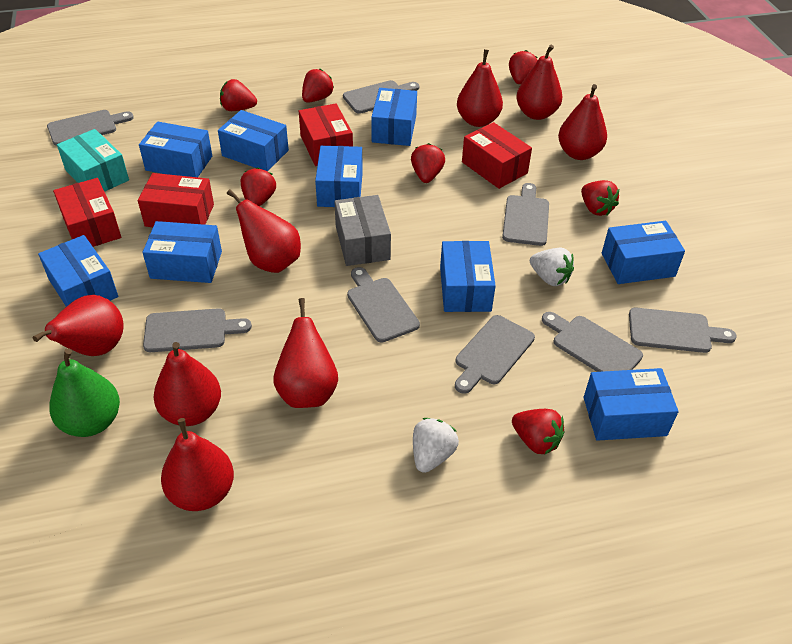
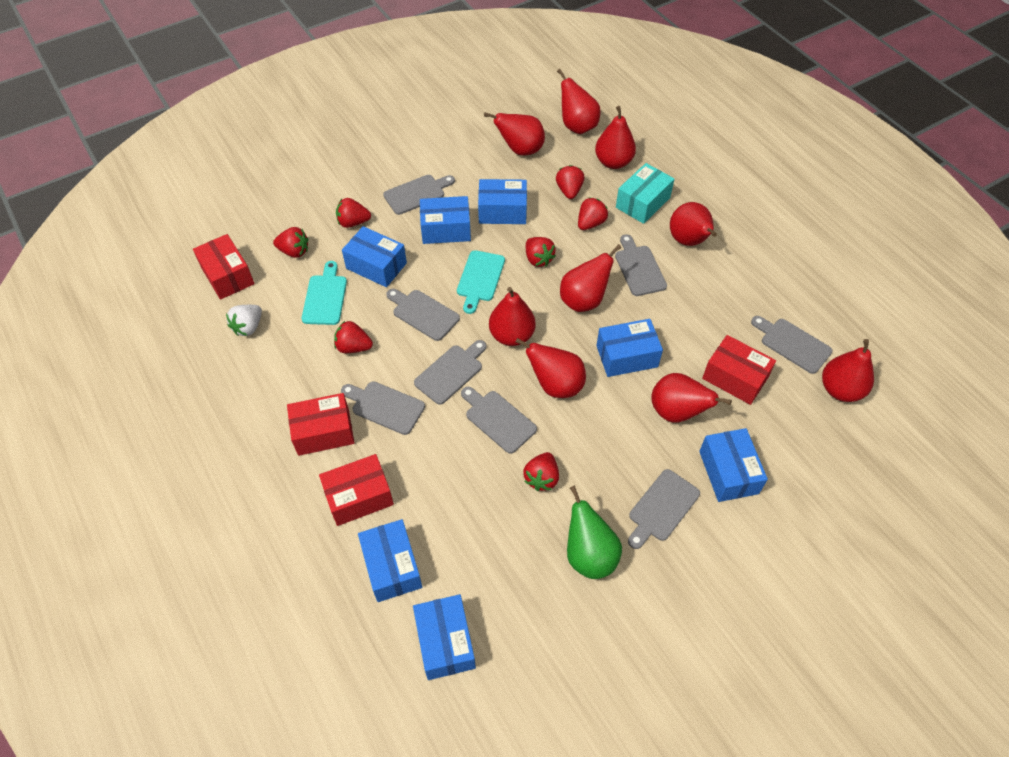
blue box: [38,235,118,307] [139,121,212,177] [142,221,222,283] [218,110,289,171] [315,146,363,207] [371,88,417,146] [440,241,496,312] [584,368,679,441] [602,221,685,284] = 9 -> [342,226,407,287] [358,519,422,602] [413,594,476,680] [420,196,471,244] [478,179,527,224] [596,319,663,377] [699,428,768,502] = 7
grey box: [334,195,391,266] = 1 -> none = 0
red pear: [32,295,124,356] [154,342,221,426] [161,418,234,511] [227,189,301,273] [273,298,338,408] [457,49,503,127] [516,45,562,120] [558,84,607,160] = 8 -> [484,112,545,156] [489,287,536,346] [516,338,586,398] [557,69,601,134] [560,244,621,312] [595,106,636,169] [651,373,732,423] [670,202,717,246] [822,339,874,402] = 9
turquoise cutting board: none = 0 -> [302,261,347,325] [457,250,505,314] = 2
white strawberry: [413,418,459,473] [530,248,574,286] = 2 -> [226,305,262,336] = 1

